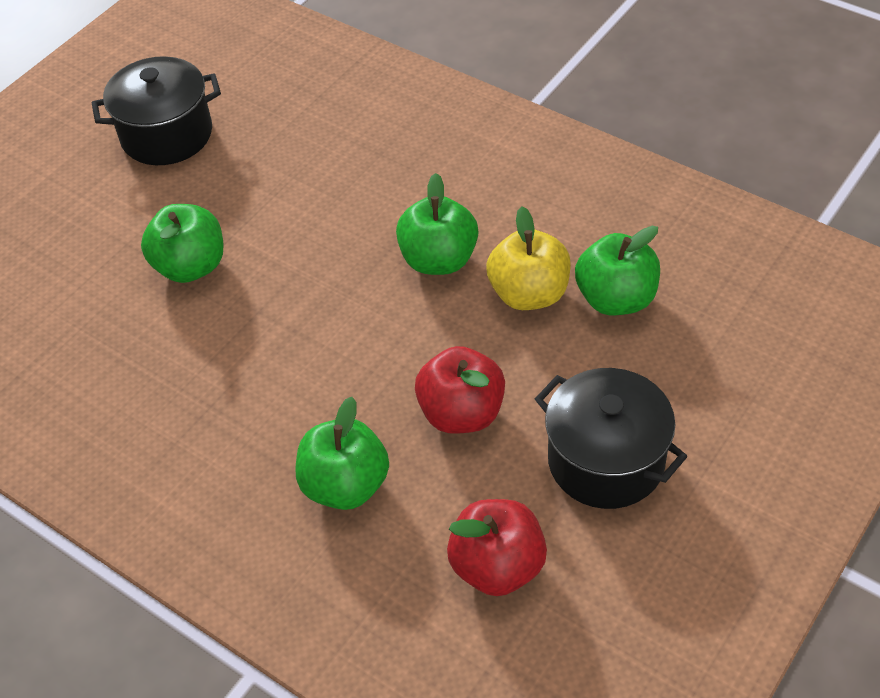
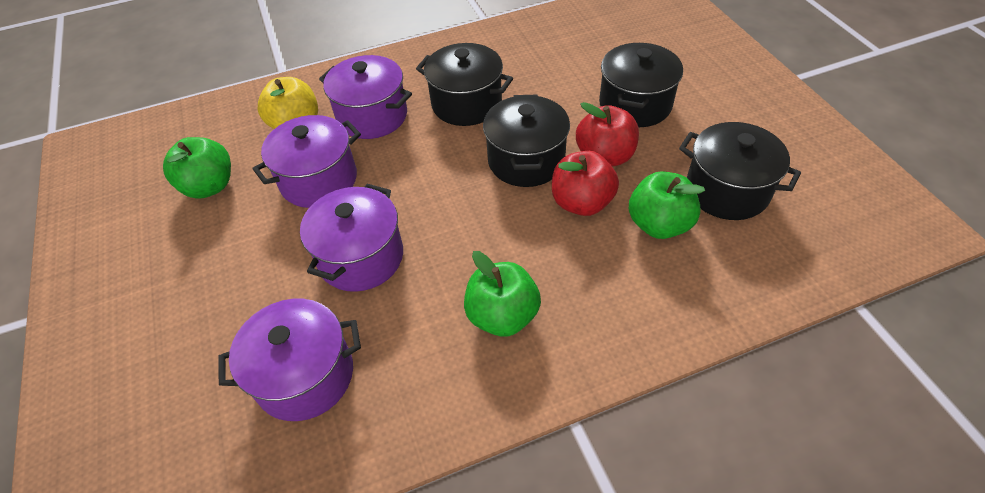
black pot: [92,56,221,165] [535,368,687,509] = 2 -> [416,43,513,126] [483,95,570,187] [599,43,683,127] [679,122,801,220] = 4
green apple: [141,204,224,283] [296,397,389,510] [396,173,478,275] [575,226,660,315] = 4 -> [163,137,231,199] [464,251,541,337] [629,171,705,239] = 3
purple pot: none = 0 -> [218,299,361,421] [253,115,361,208] [300,184,403,292] [319,55,412,139] = 4

